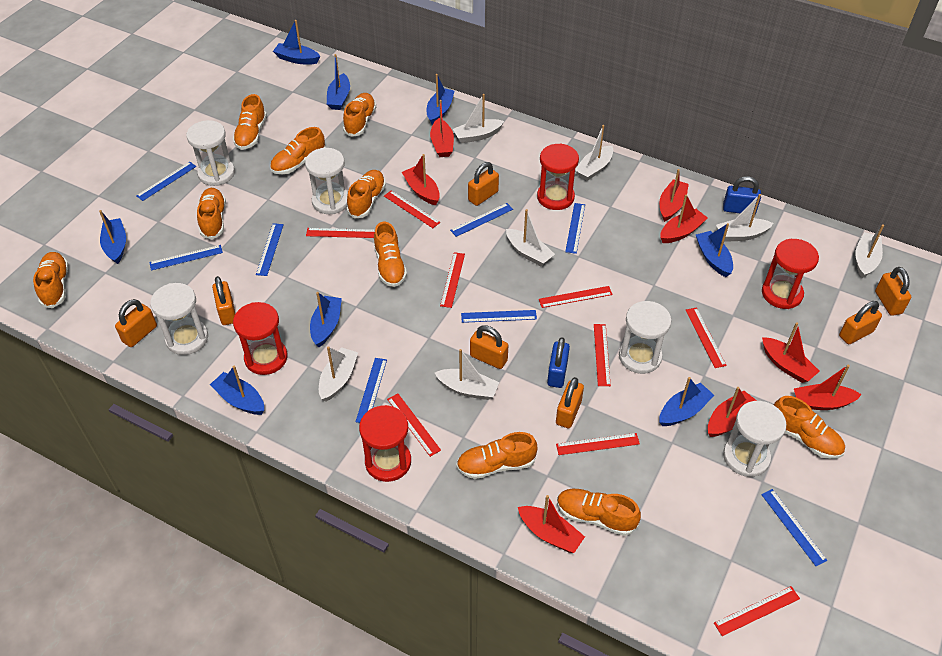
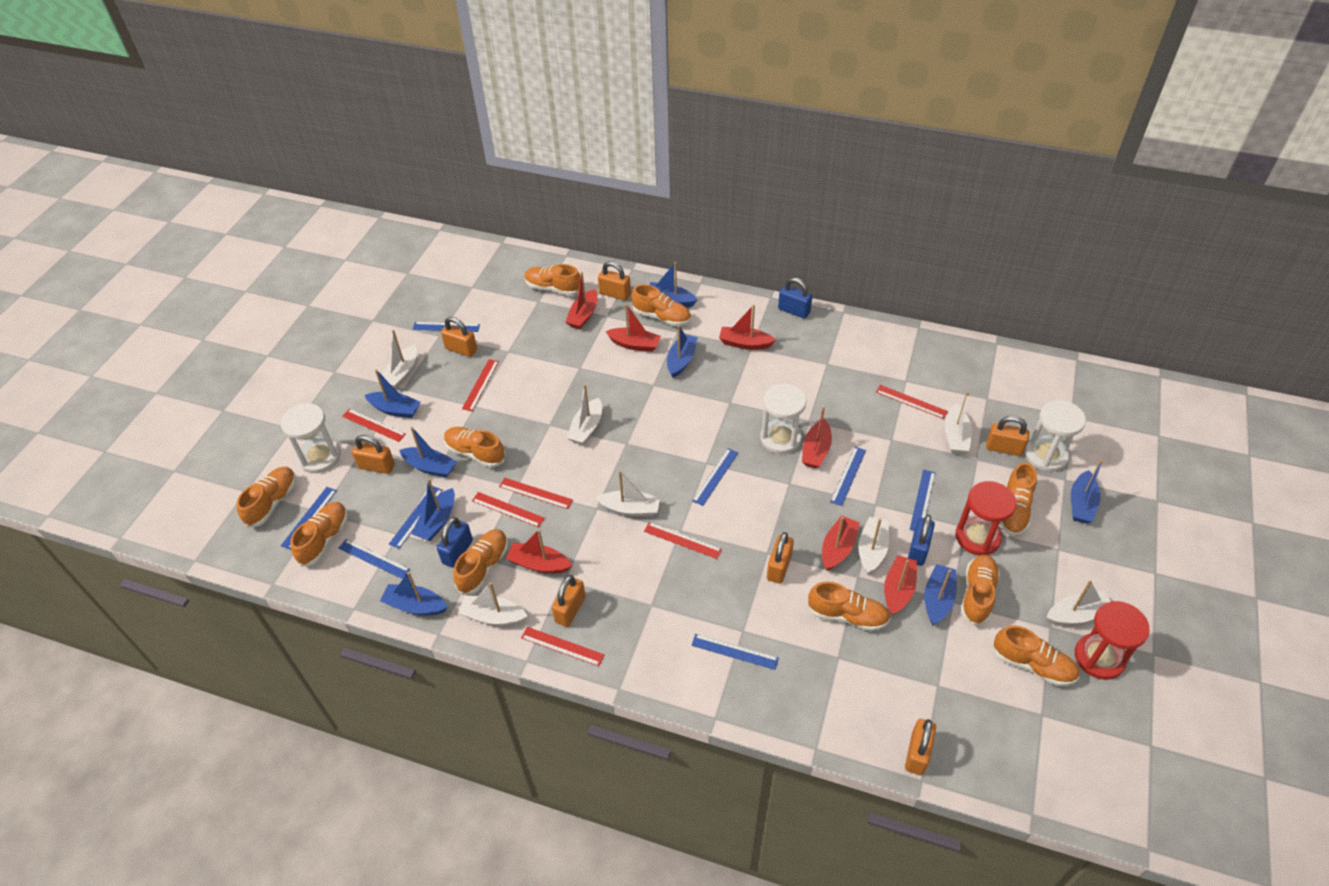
blue padlock: [547,337,570,388] [723,176,761,214] = 2 -> [437,517,473,568] [778,278,812,319] [908,515,935,566] = 3
red boat: [402,154,440,206] [430,100,454,157] [518,495,585,553] [660,169,689,222] [660,194,707,243] [708,387,757,437] [762,322,820,383] [794,365,862,410] = 8 -> [506,529,572,574] [566,272,597,329] [605,304,661,352] [719,305,776,350] [802,406,832,469] [822,515,860,571] [884,555,917,615] = 7
red hourglass: [233,302,288,375] [359,405,411,482] [537,143,579,210] [762,239,819,309] = 4 -> [955,481,1017,555] [1075,601,1150,680] = 2
red ruler: [306,228,375,238] [384,190,440,228] [387,393,441,457] [440,252,465,308] [539,286,613,308] [556,433,640,455] [594,324,611,386] [686,307,727,368] [714,586,800,636] = 9 -> [342,409,406,442] [462,359,499,411] [472,492,545,527] [499,478,573,509] [521,627,605,666] [644,522,722,559] [876,385,948,419] = 7
white hourglass: [150,283,208,355] [186,120,235,186] [305,148,348,214] [619,301,672,374] [723,401,786,477] = 5 -> [281,403,341,473] [760,384,806,454] [1025,400,1086,472] = 3

